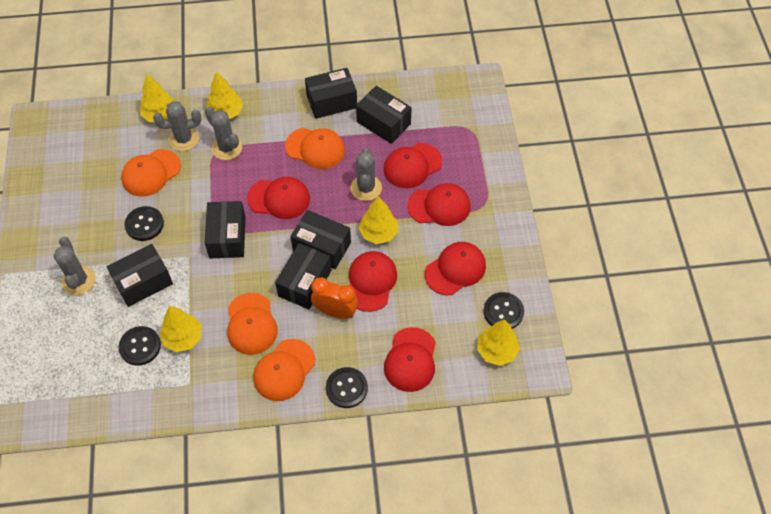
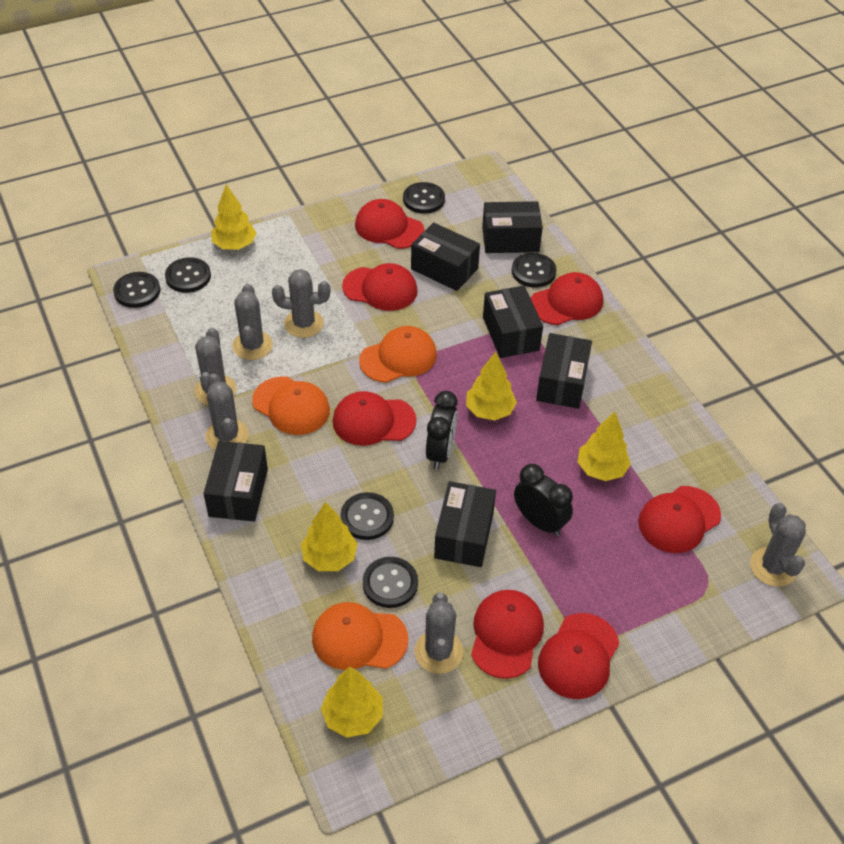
black button: [118,326,161,366] [124,206,164,241] [326,367,368,408] [484,292,524,329] = 4 -> [113,272,160,308] [165,257,211,293] [340,492,394,540] [363,557,418,608] [403,182,445,214] [512,253,556,288] = 6
black clock: none = 0 -> [426,391,458,470] [514,464,573,536] = 2
grey cactus: [54,237,96,295] [153,101,201,151] [205,107,242,160] [350,148,382,201] = 4 -> [195,328,236,405] [205,373,249,450] [232,284,273,360] [272,269,330,338] [414,593,463,674] [750,503,806,587] = 6
orange cap: [121,149,181,197] [227,293,278,355] [253,339,315,401] [285,128,345,169] = 4 -> [252,376,330,435] [312,602,408,670] [359,326,437,383] = 3
orange clock: [311,277,358,319] = 1 -> none = 0
red cap: [247,177,310,219] [349,251,397,312] [384,143,442,188] [384,327,436,392] [407,183,471,226] [425,242,486,295] = 6 -> [333,391,417,446] [342,263,418,311] [355,199,425,249] [471,590,544,679] [531,272,603,325] [538,613,619,699] [638,486,721,553] = 7

